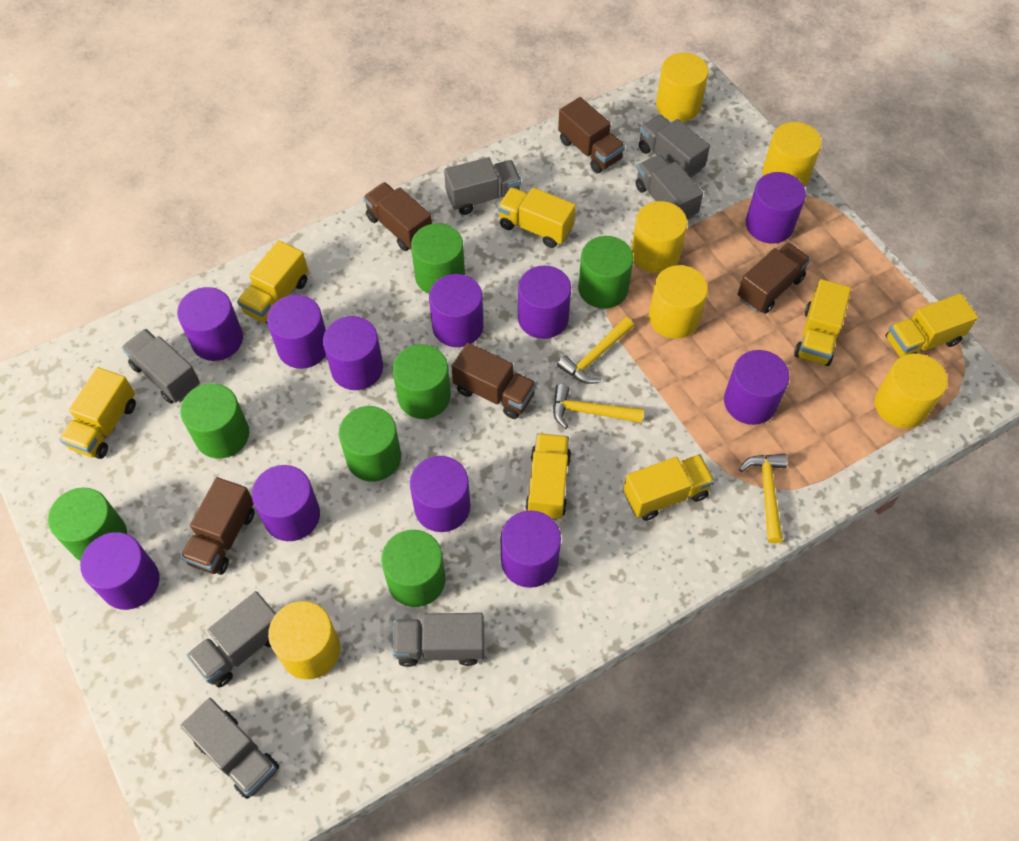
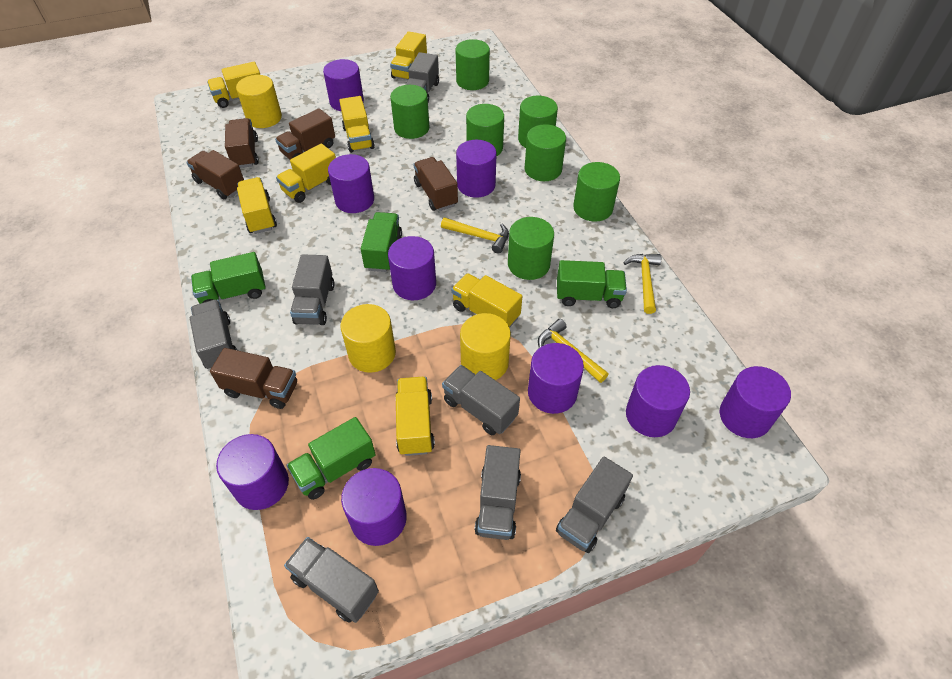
green truck: none = 0 -> [191,252,266,304] [287,417,376,500] [361,212,402,272] [557,260,627,308] = 4
purple cylinder: [80,532,159,610] [177,287,243,361] [252,465,320,541] [267,295,326,369] [323,316,383,390] [410,456,471,532] [429,274,484,347] [501,510,561,588] [518,266,571,339] [724,350,790,425] [746,172,806,244] = 11 -> [216,434,289,510] [323,59,364,111] [328,154,374,213] [341,468,407,546] [388,236,436,300] [456,140,497,198] [528,343,584,414] [626,365,690,437] [720,366,791,438] = 9
yellow cylinder: [268,601,340,679] [631,201,687,273] [649,265,708,339] [656,53,709,122] [762,122,822,187] [875,354,948,428] = 6 -> [236,75,282,128] [341,304,396,373] [460,313,511,380] = 3

